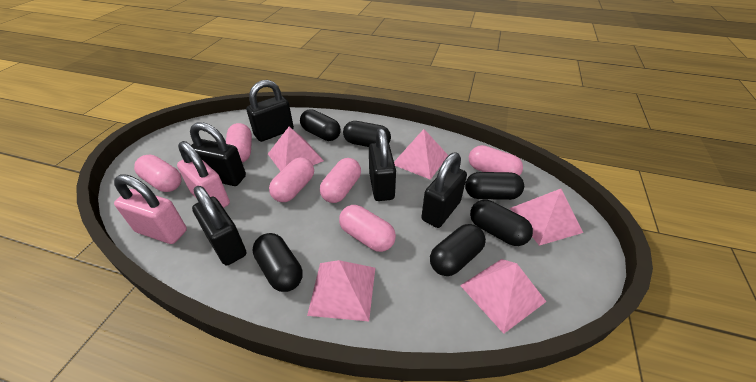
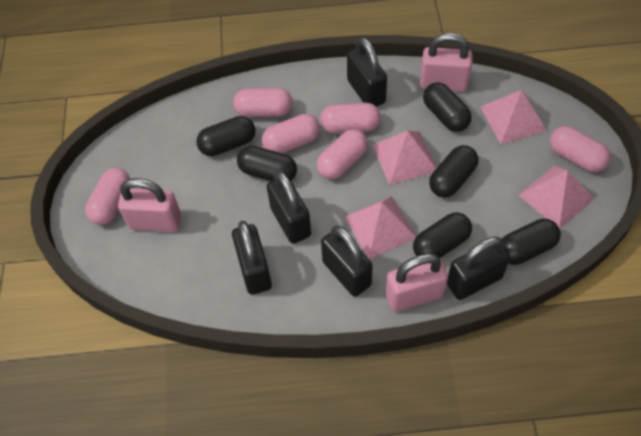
pink padlock: [114,174,187,244] [177,141,230,208] = 2 -> [118,178,181,232] [386,254,448,312] [420,33,473,92] = 3
pink pyramid: [268,127,324,171] [307,260,375,321] [394,129,448,180] [460,259,546,334] [510,189,583,246] = 5 -> [345,196,416,259] [372,130,437,185] [480,90,547,144] [519,166,595,229] = 4

